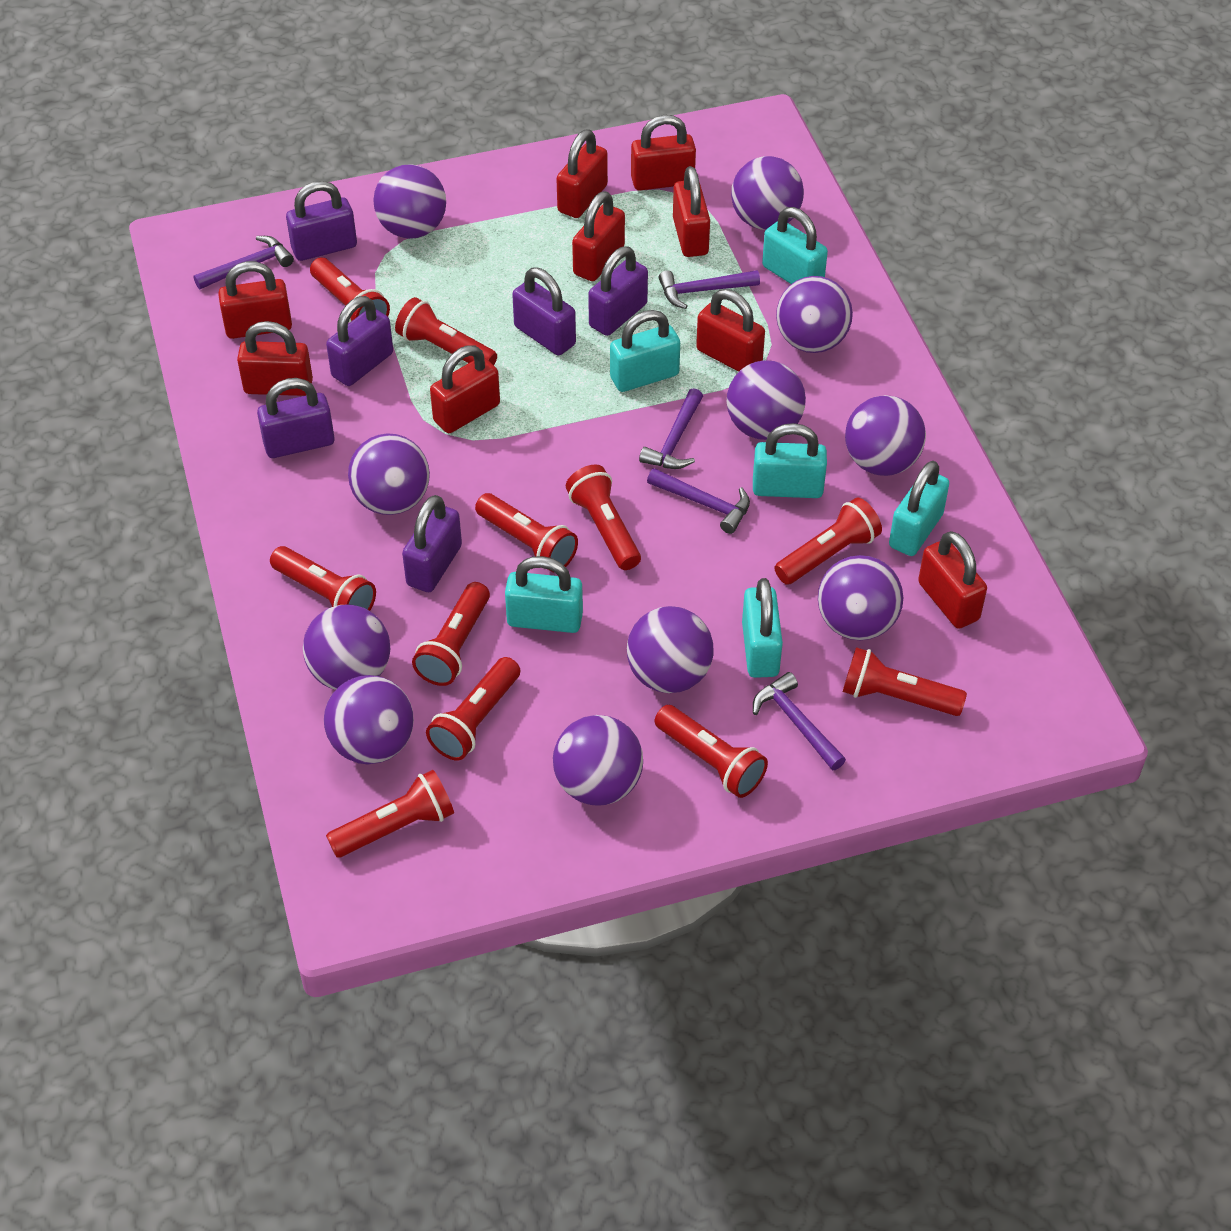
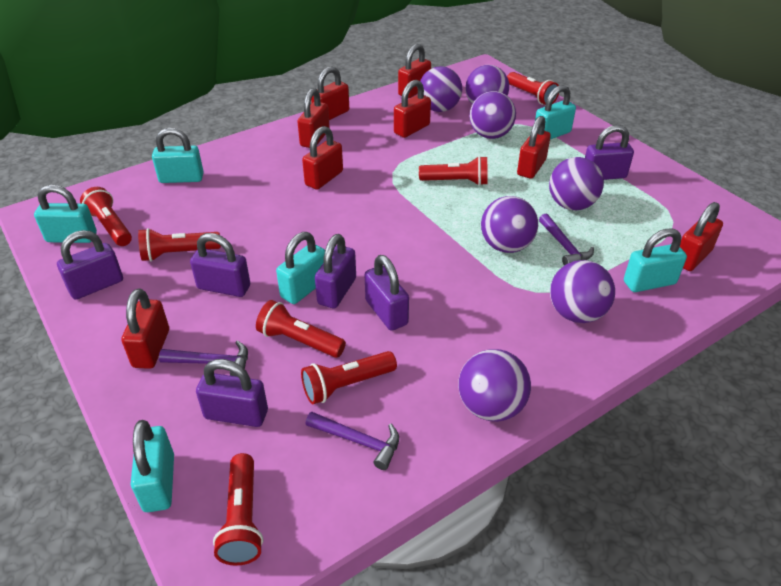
purple ball: [303,604,390,690] [324,675,414,764] [348,433,430,515] [373,164,446,239] [553,715,643,806] [627,606,713,693] [726,360,806,440] [731,156,804,230] [776,276,853,353] [818,555,903,640] [845,395,926,476] = 11 -> [420,66,462,112] [458,349,531,422] [465,65,509,104] [469,91,516,139] [481,196,538,253] [549,157,604,210] [550,260,615,323] = 7
purple hammer: [193,236,294,289] [639,388,703,469] [647,468,750,534] [659,270,760,309] [753,672,846,770] = 5 -> [159,340,248,377] [306,412,399,470] [539,214,594,265] = 3
red flashlight: [270,546,376,611] [310,258,390,323] [326,770,454,858] [395,297,497,365] [412,582,490,686] [426,657,520,761] [475,493,578,572] [566,465,641,570] [655,705,768,798] [774,498,882,585] [843,647,967,716] = 11 -> [80,187,132,246] [138,228,221,262] [213,453,263,566] [256,300,346,358] [301,351,397,404] [419,156,488,186] [507,72,559,105] = 7
red padlock: [218,261,292,339] [237,321,313,396] [430,345,500,433] [557,129,608,218] [572,191,625,281] [631,115,696,190] [673,166,710,257] [696,289,765,372] [918,531,987,629] = 9 -> [121,289,169,369] [297,88,330,148] [302,126,343,190] [311,66,349,120] [394,80,431,138] [398,44,431,99] [517,116,551,179] [680,202,723,271] = 8

